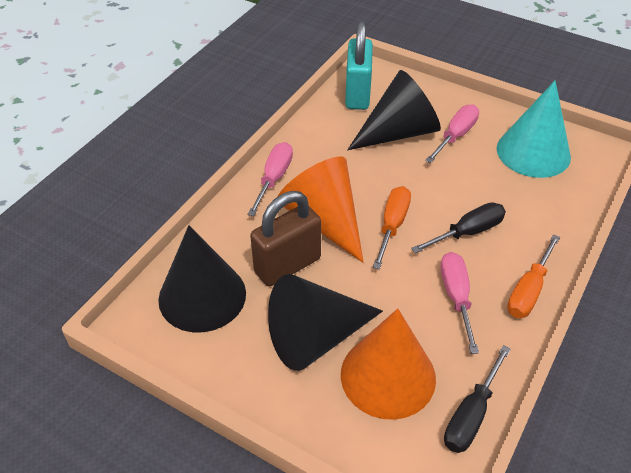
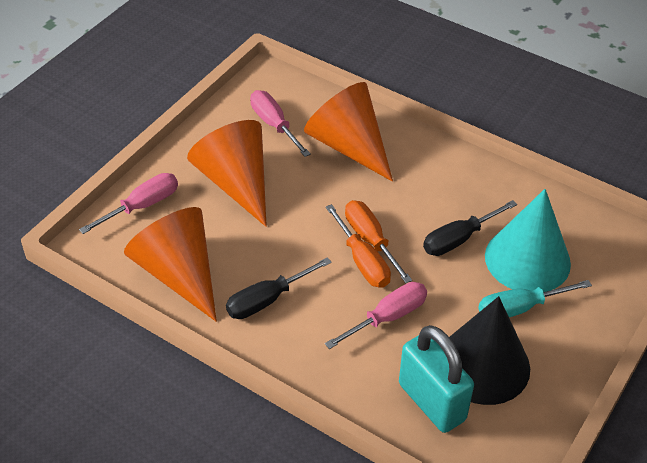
black cone: [158,225,246,332] [268,274,383,371] [347,70,441,150] = 3 -> [449,296,530,405] = 1
brown padlock: [250,191,321,286] = 1 -> none = 0
orange cone: [278,157,364,263] [341,309,436,420] = 2 -> [124,207,217,322] [187,120,267,227] [304,82,393,182] = 3
turquoise screwdriver: none = 0 -> [478,280,592,317] = 1

